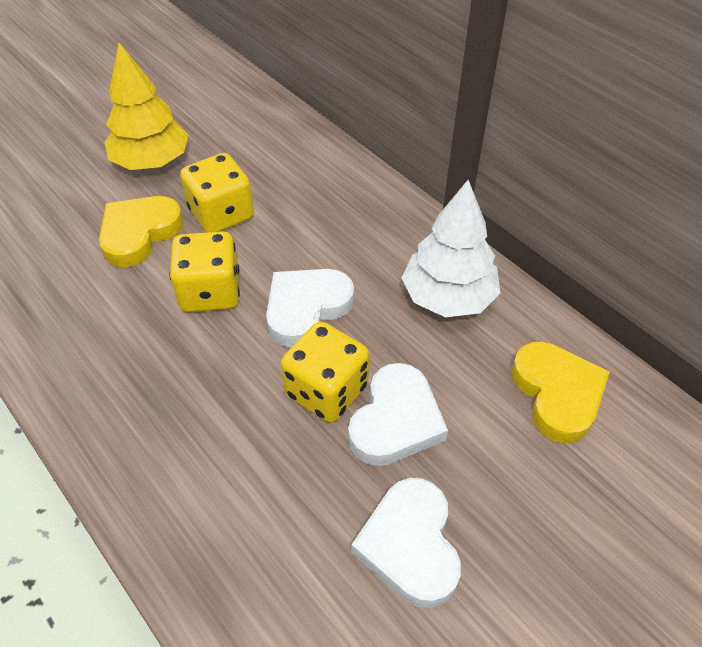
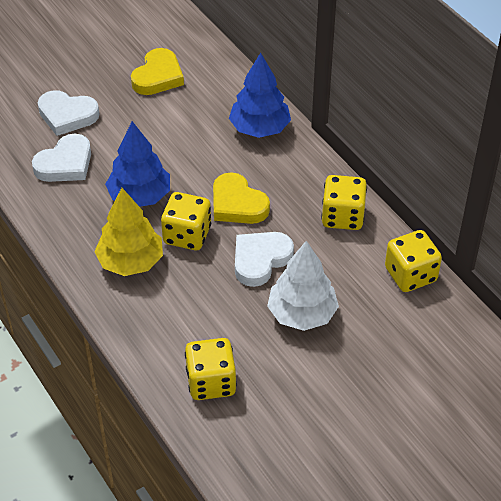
blue tree: none = 0 -> [105,121,170,207] [229,53,291,138] = 2
yellow dice: [169,231,240,312] [180,153,254,232] [281,322,369,423] = 3 -> [161,192,211,250] [185,338,237,400] [321,175,367,230] [385,230,442,292] = 4

